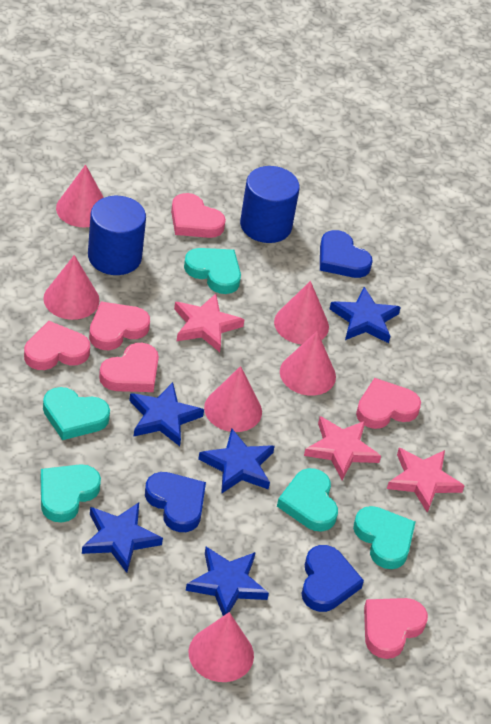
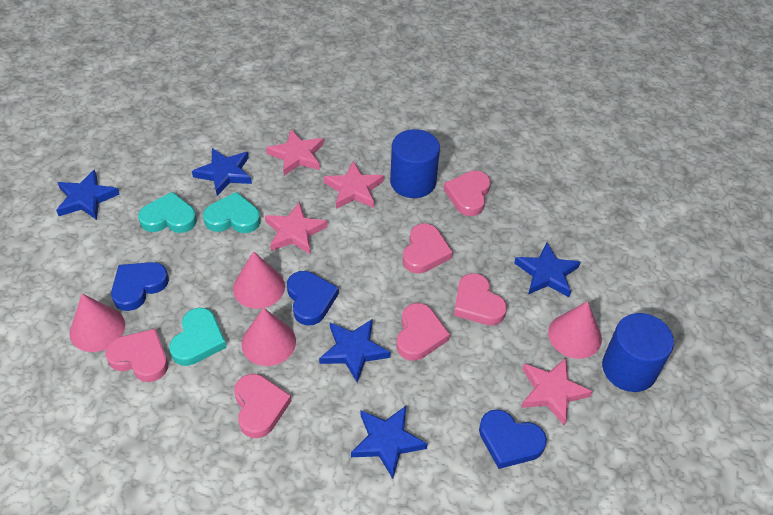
pink cone: [43,255,100,320] [56,165,104,228] [189,612,254,682] [204,366,262,432] [274,281,329,344] [280,331,336,396] = 6 -> [70,294,125,352] [233,251,285,309] [241,308,296,366] [548,301,602,359] = 4
pink star: [174,294,245,352] [304,416,381,480] [387,448,465,513] = 3 -> [265,201,328,254] [266,130,324,176] [324,161,384,209] [521,358,593,426] = 4
turquoise heart: [40,464,101,523] [43,387,110,440] [184,248,241,294] [277,468,338,532] [353,506,416,569] = 5 -> [138,192,197,233] [169,308,227,366] [203,192,261,233] = 3

